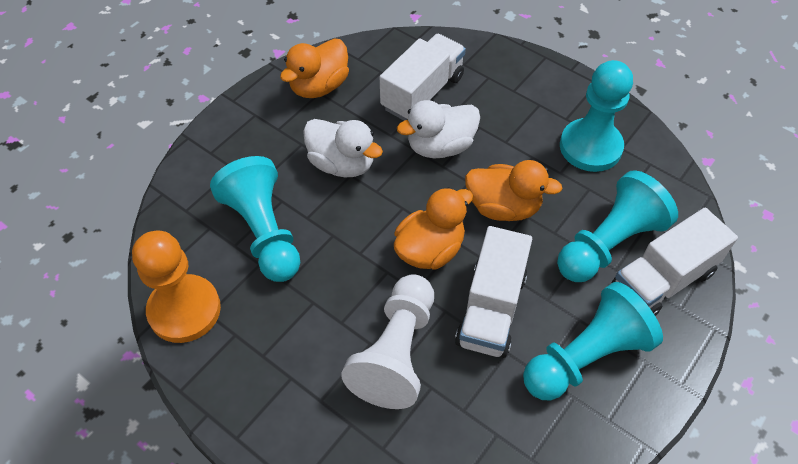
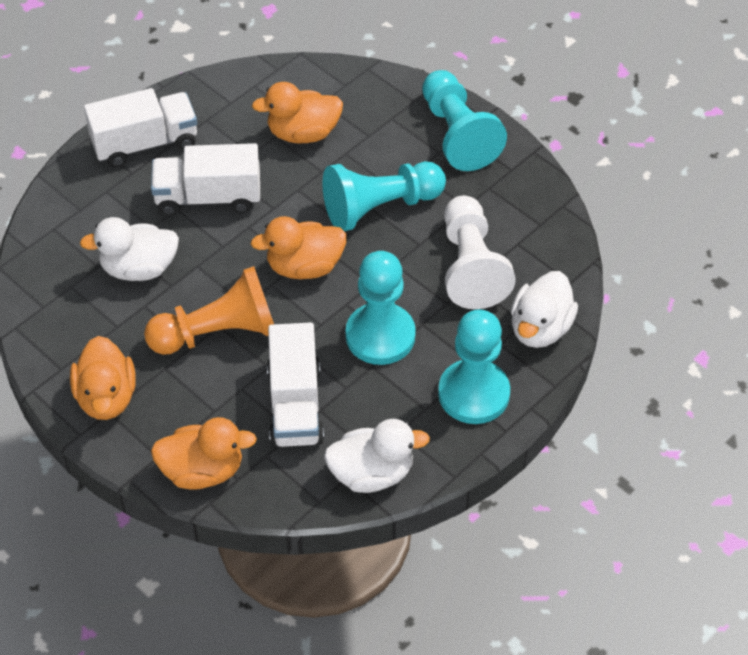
orange duck: [280,39,349,98] [394,187,473,270] [465,160,563,221] = 3 -> [70,336,136,420] [151,417,257,490] [251,216,347,279] [252,82,343,144] = 4
white duck: [303,119,383,177] [397,100,480,158] = 2 -> [80,217,179,281] [324,419,430,493] [511,271,578,348] = 3

